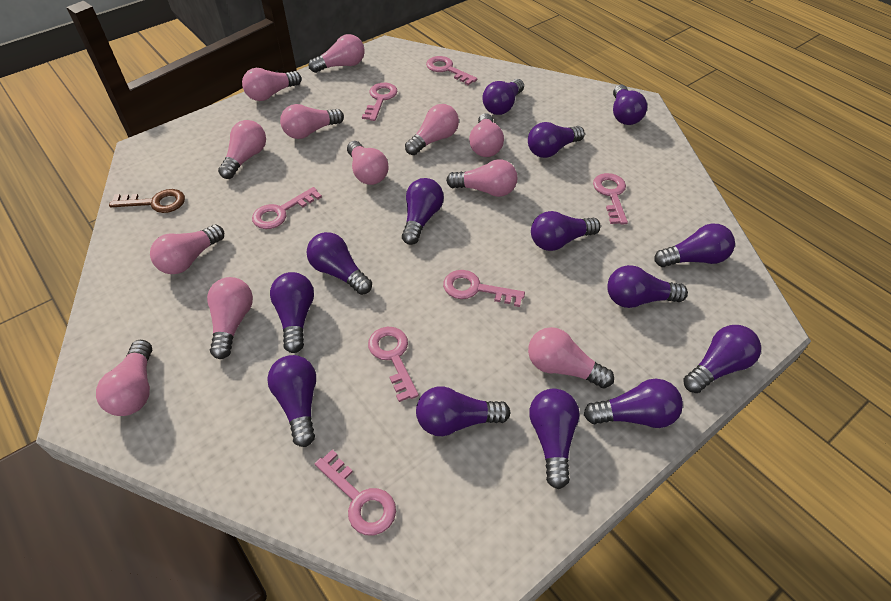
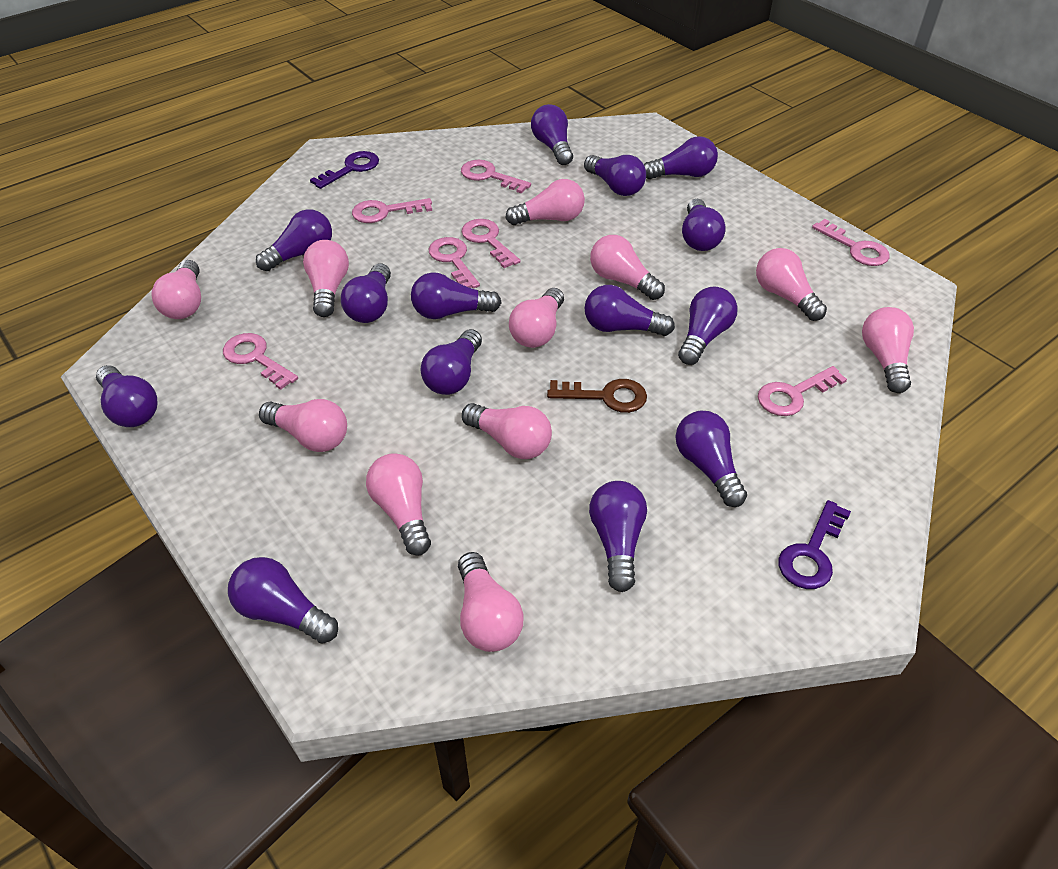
pink light bulb: [96,340,152,416] [150,224,224,274] [207,277,253,359] [218,120,266,179] [242,68,301,101] [280,104,344,139] [309,34,365,73] [347,141,388,185] [405,104,459,155] [446,159,517,197] [469,113,504,157] [528,327,614,389] = 12 -> [151,260,201,319] [259,399,347,452] [303,240,349,317] [366,453,431,556] [458,552,523,652] [462,403,552,459] [505,179,585,225] [509,288,564,348] [590,235,665,300] [756,248,827,321] [862,307,914,393] = 11
purple key: none = 0 -> [310,151,379,189] [778,500,851,589] = 2

